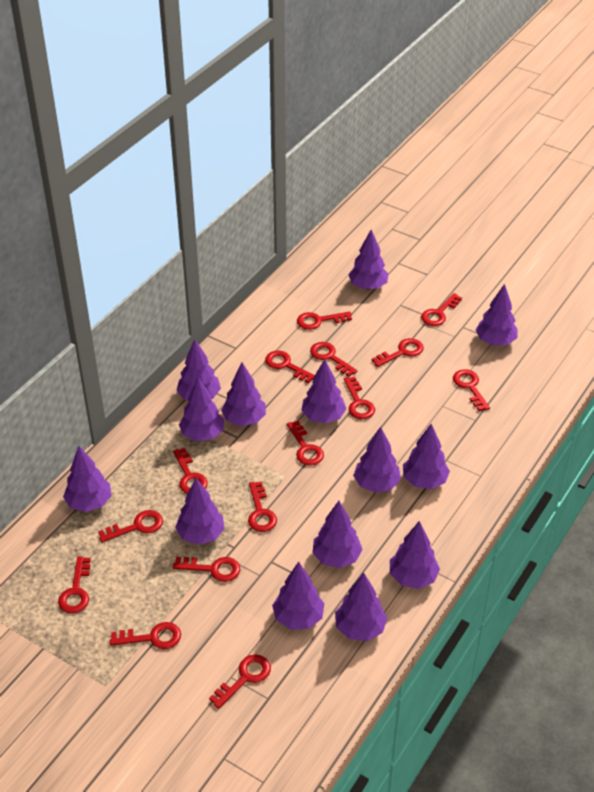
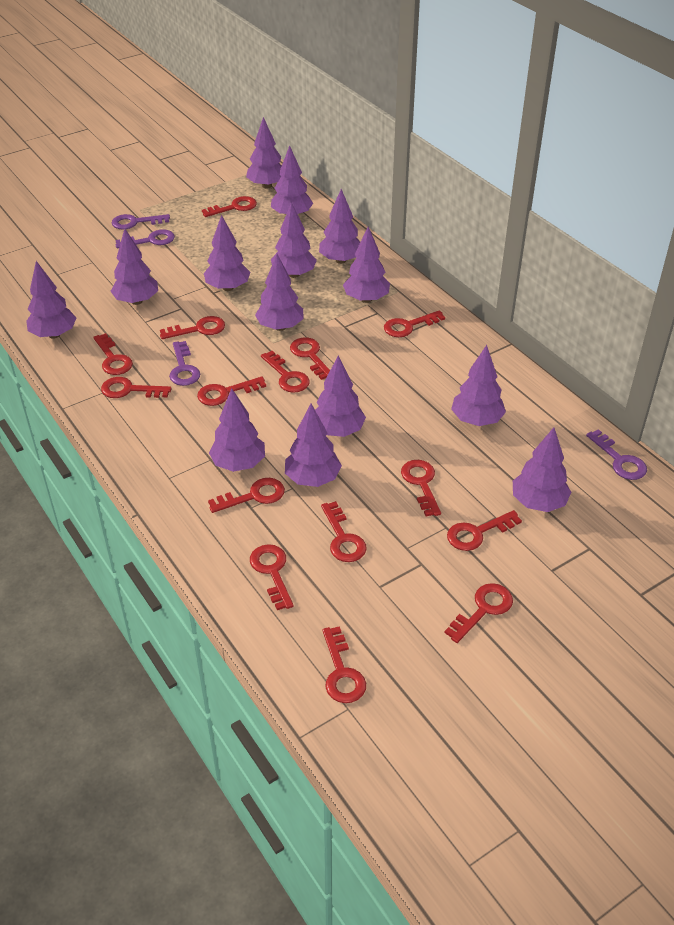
purple key: none = 0 -> [112,214,170,230] [115,229,175,248] [169,341,200,386] [586,429,647,480] = 4

